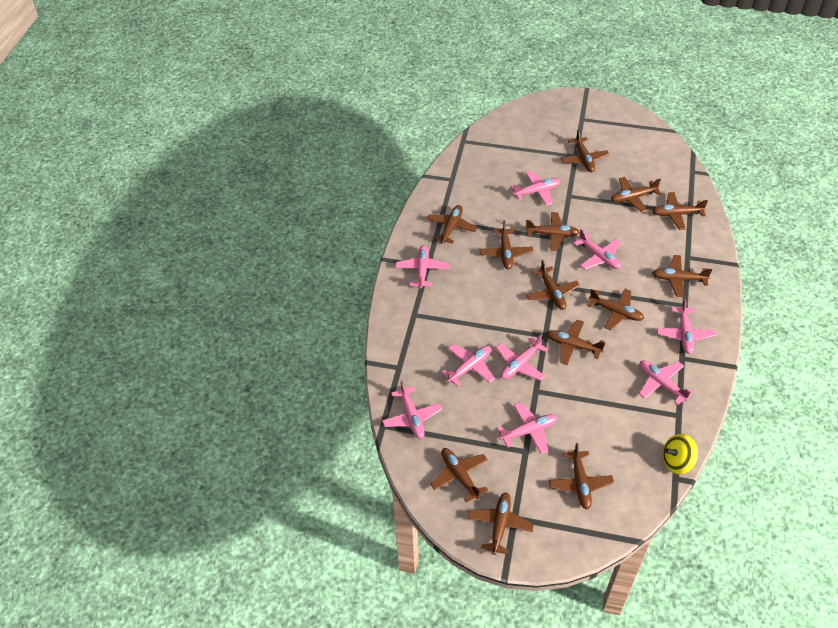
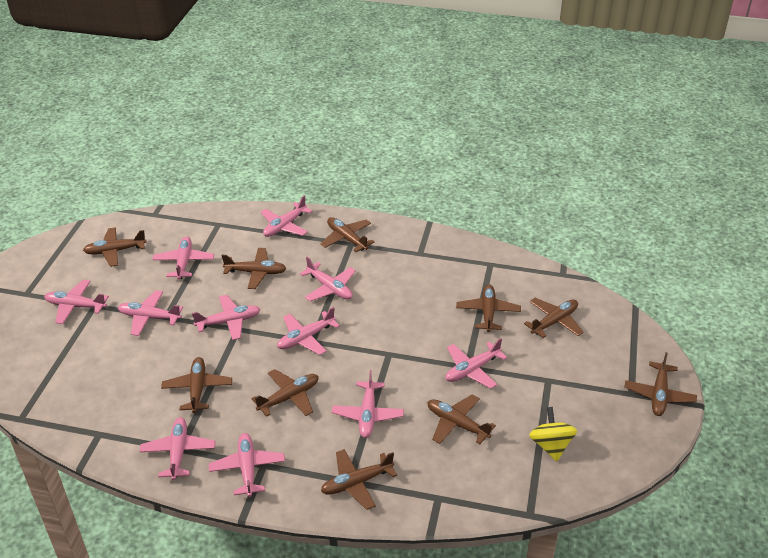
brown plane: [427,205,477,244] [430,448,488,503] [468,492,534,555] [480,220,533,270] [525,212,580,251] [526,260,580,310] [546,320,605,365] [549,443,614,510] [561,130,609,172] [587,289,644,330] [611,177,661,212] [652,192,708,230] [652,255,712,297] = 13 -> [83,227,147,267] [161,357,232,413] [222,248,287,289] [252,369,319,417] [321,217,374,252] [321,449,397,510] [428,394,496,444] [456,284,521,332] [524,298,584,338] [624,352,697,416] = 10
pink plane: [382,380,442,439] [395,245,449,289] [441,344,495,387] [496,334,548,381] [497,402,557,454] [511,171,561,206] [573,229,621,269] [639,360,694,405] [657,299,716,354] = 9 -> [44,280,109,324] [118,290,183,336] [139,417,216,480] [152,237,214,280] [192,295,260,340] [209,433,285,497] [260,195,312,237] [277,307,340,355] [300,257,356,301] [332,370,404,438] [445,338,507,389] = 11

